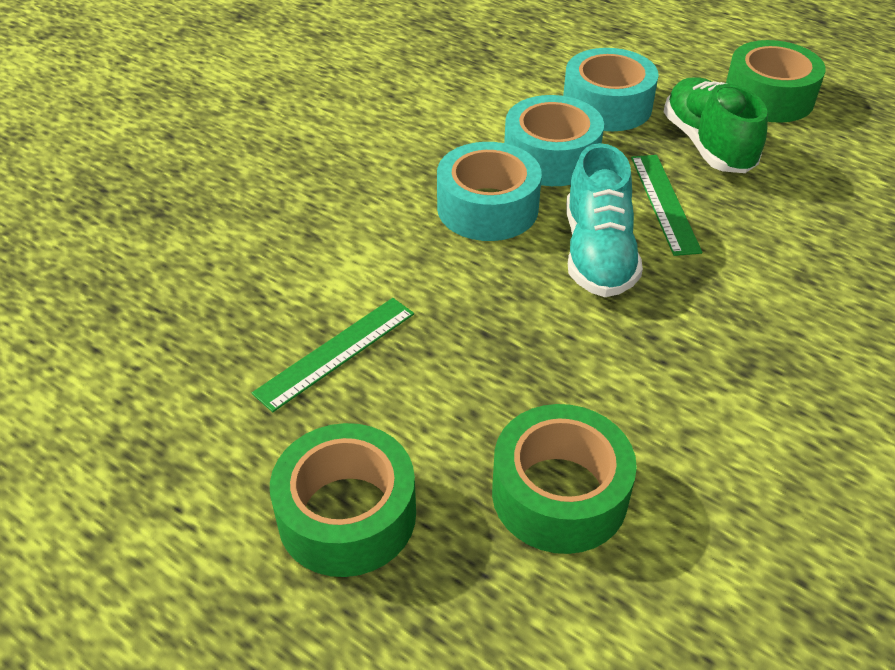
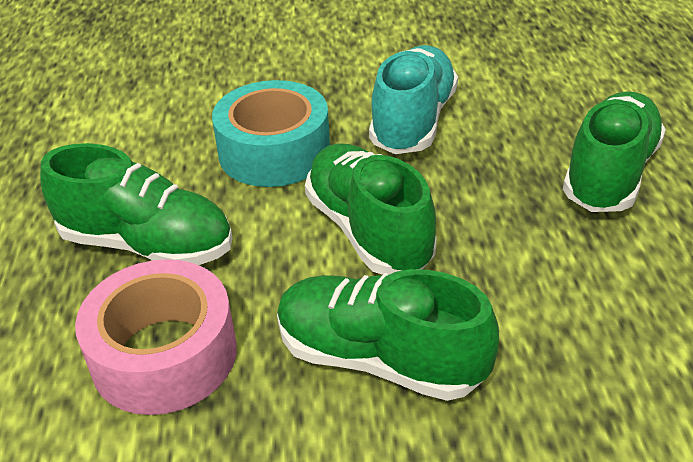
green ruler: [252,298,414,412] [631,155,702,256] = 2 -> none = 0
green shoe: [664,77,768,173] = 1 -> [40,143,232,265] [277,269,499,401] [305,143,437,275] [563,91,666,212] = 4
green tape: [270,423,416,577] [492,404,637,554] [726,40,826,123] = 3 -> none = 0
pink tape: none = 0 -> [75,259,237,415] = 1
turquoise tape: [437,142,542,241] [504,95,604,186] [563,48,659,131] = 3 -> [212,80,330,187] = 1

